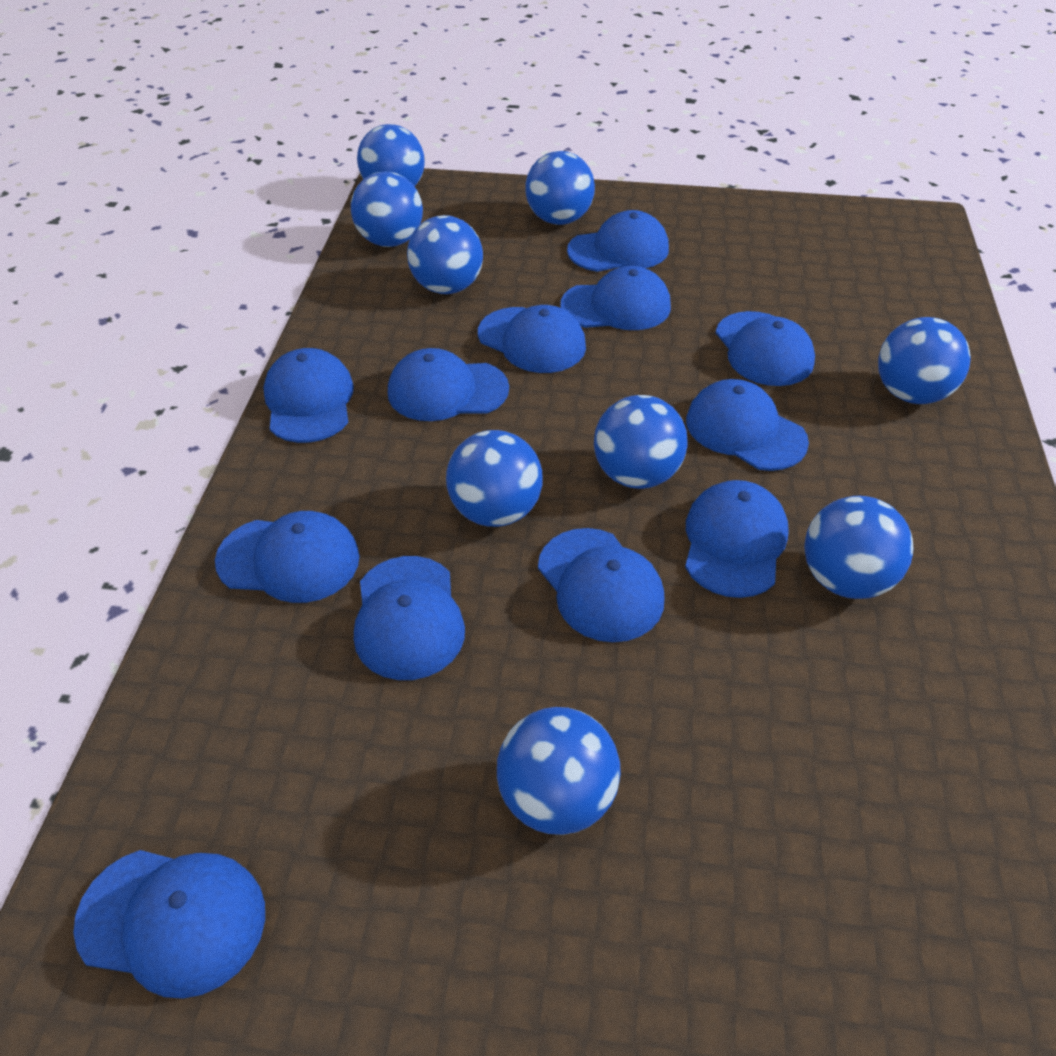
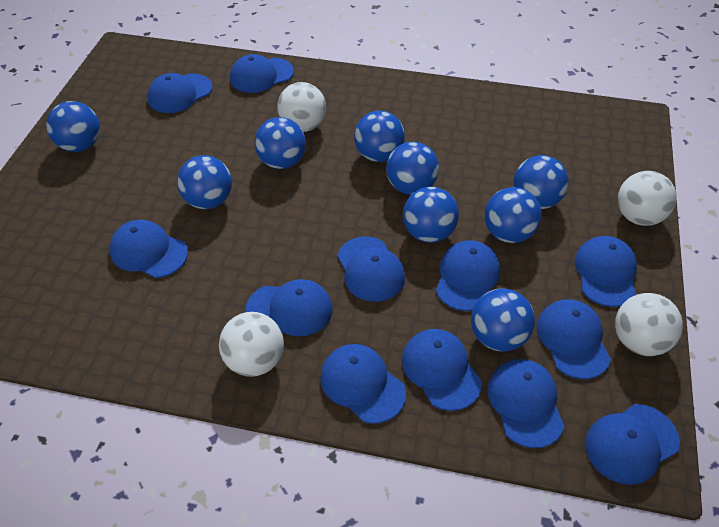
white ball: none = 0 -> [219,312,284,377] [277,82,326,132] [615,293,683,356] [618,171,677,226] = 4

